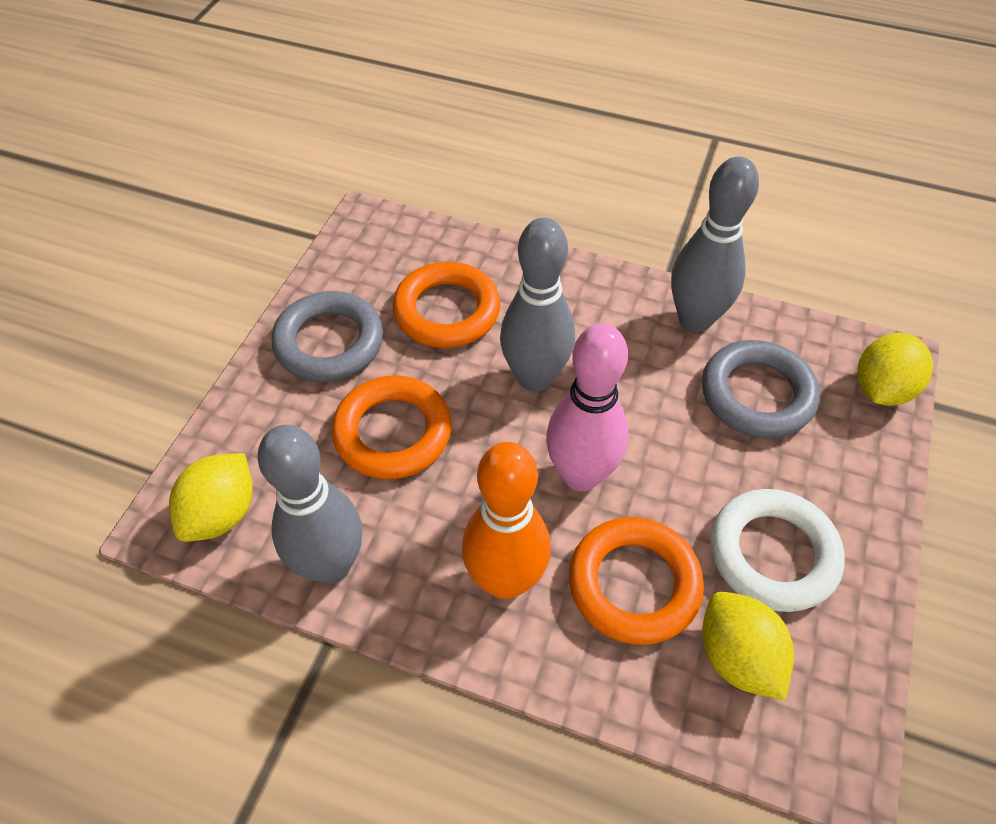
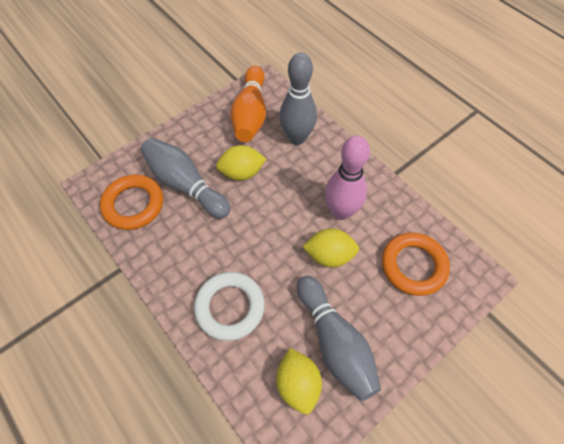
grey ring: [272,291,383,382] [702,340,820,438] = 2 -> none = 0
orange ring: [332,376,452,479] [393,262,501,348] [569,517,704,645] = 3 -> [100,174,163,230] [382,232,450,296] = 2

